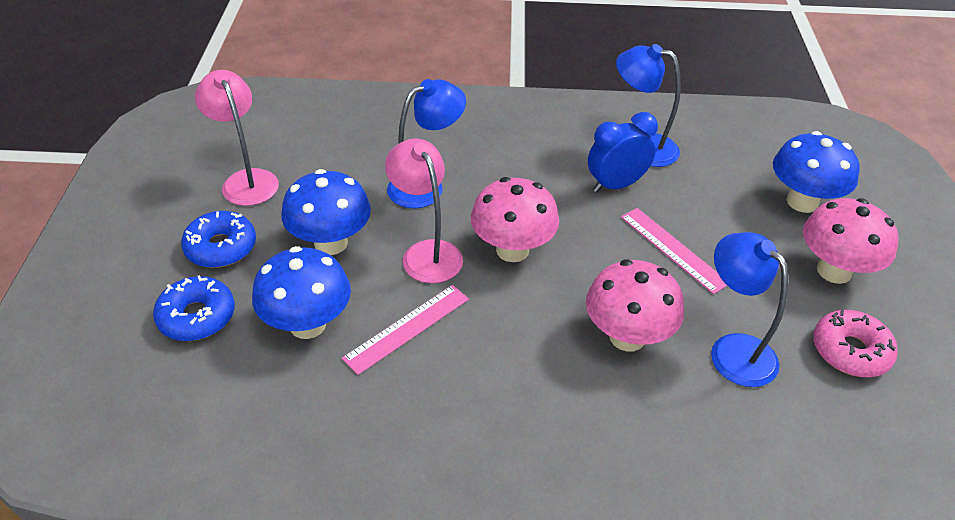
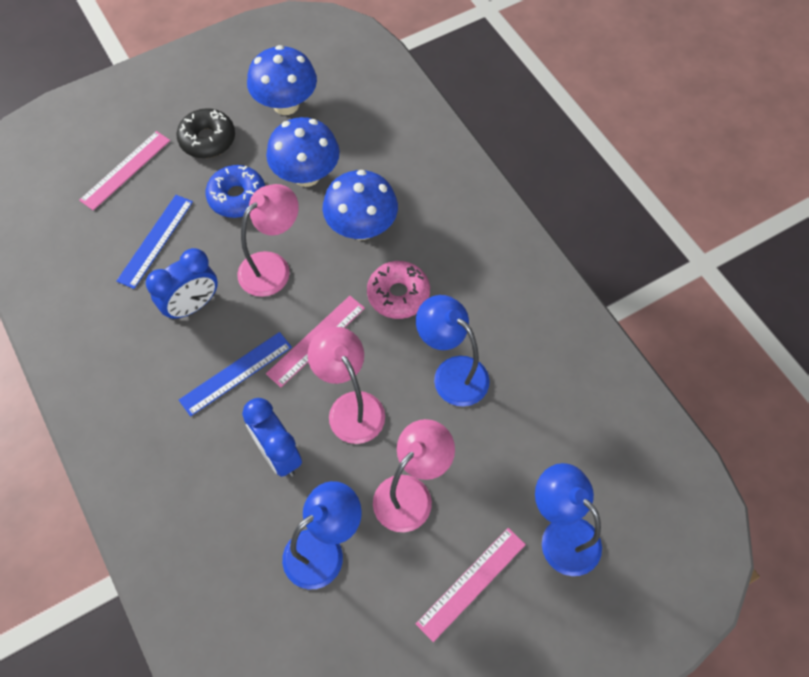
black donut: none = 0 -> [176,108,235,158] = 1
blue clock: [588,112,658,193] = 1 -> [146,248,218,320] [242,398,302,477] = 2
blue donut: [153,275,235,341] [181,211,256,268] = 2 -> [206,165,265,218] = 1
blue ruler: none = 0 -> [117,195,193,289] [179,332,292,416] = 2
pink lamp: [195,70,279,206] [385,139,463,283] = 2 -> [237,184,299,297] [307,327,385,444] [373,419,455,532] = 3
pink mushroom: [471,177,559,262] [586,259,684,352] [803,198,899,284] = 3 -> none = 0
pink ruler: [342,285,469,375] [621,208,727,294] = 2 -> [79,131,170,211] [266,296,365,387] [416,528,526,642] = 3

